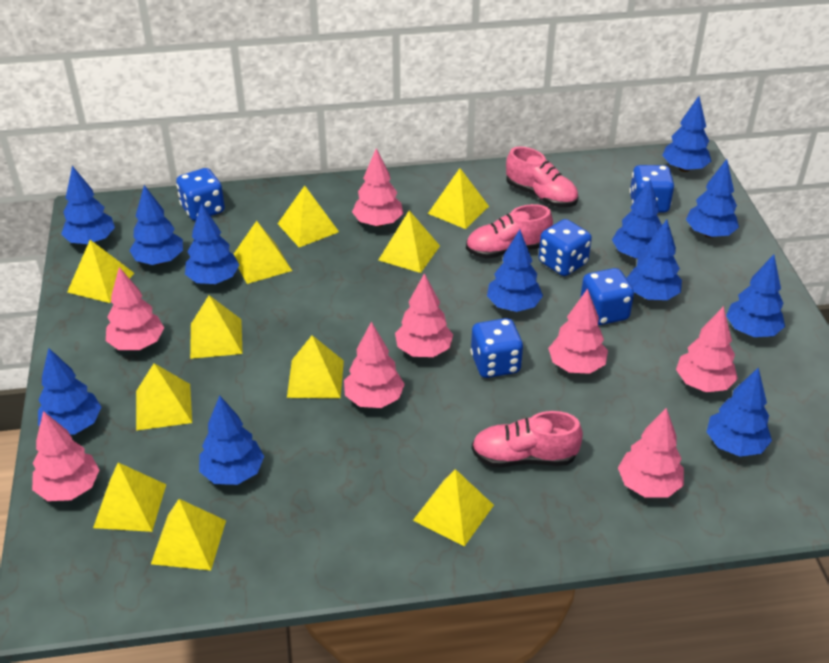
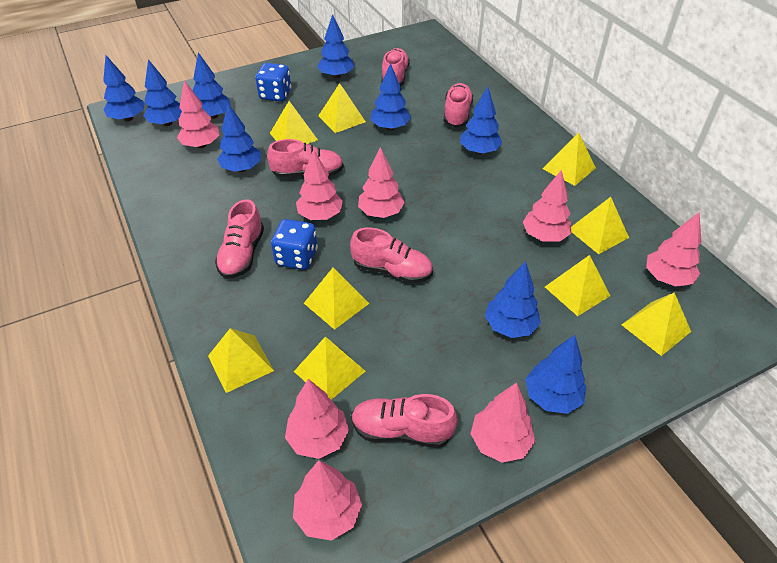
blue dice: [176,168,225,221] [470,318,523,378] [538,219,592,276] [580,268,634,325] [629,165,674,213] = 5 -> [255,63,291,101] [271,219,318,270] = 2
blue tree: [38,348,101,435] [61,166,115,245] [129,185,183,265] [185,204,239,284] [199,395,264,485] [487,230,543,312] [612,180,662,259] [626,219,682,300] [662,96,711,172] [686,159,739,238] [707,367,772,457] [726,255,785,337] = 12 -> [103,55,145,121] [144,59,182,126] [192,52,231,119] [217,104,261,172] [317,14,354,78] [370,63,411,130] [460,87,502,154] [485,261,541,338] [525,335,587,414] = 9
pink shoe: [466,204,553,259] [472,411,583,467] [506,147,578,207] = 3 -> [215,199,264,279] [267,139,344,178] [350,228,433,283] [351,394,458,448] [381,48,410,86] [444,83,473,127] = 6
yellow pyramid: [67,240,134,303] [93,463,166,532] [136,363,192,431] [151,499,226,570] [190,295,243,359] [234,221,292,284] [278,186,339,247] [287,335,344,398] [379,211,440,273] [413,469,494,547] [428,168,489,229] = 11 -> [208,328,274,393] [270,101,318,144] [294,336,366,400] [304,267,370,330] [318,83,366,133] [543,132,596,186] [545,255,610,316] [571,197,629,254] [622,292,691,356] = 9

